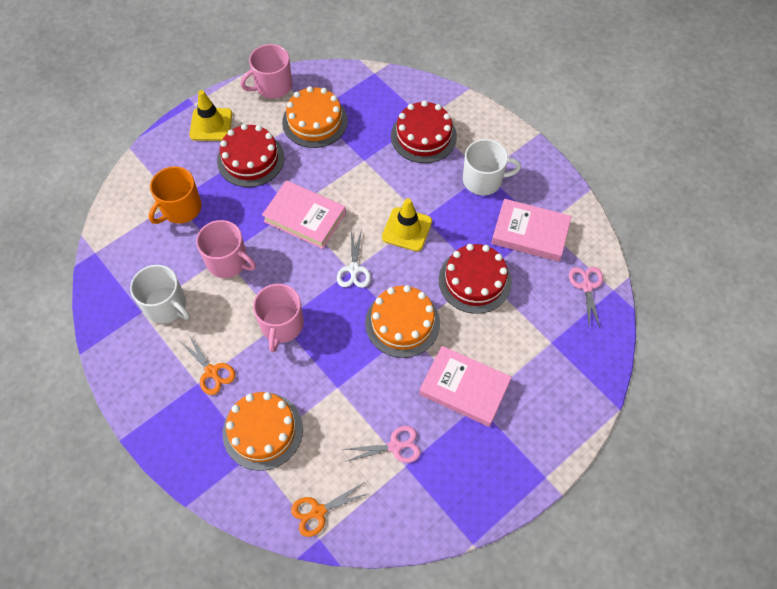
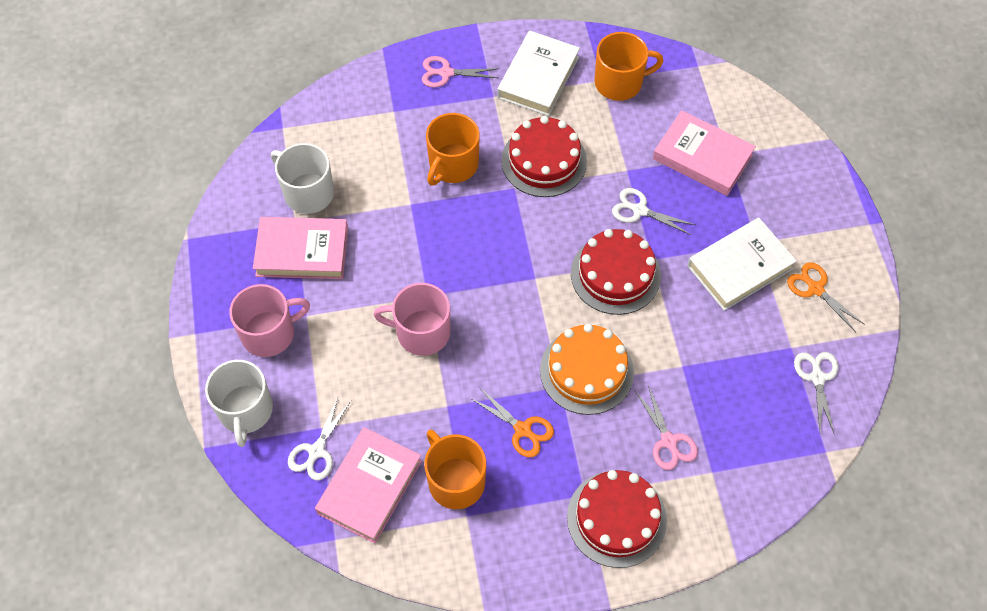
orange cake: [223,392,303,471] [282,86,348,148] [365,285,440,358] = 3 -> [540,324,634,415] = 1
orange mug: [149,166,202,224] = 1 -> [424,430,486,509] [426,113,480,185] [594,32,664,101] = 3
pink mug: [196,220,256,278] [241,44,292,98] [253,284,304,353] = 3 -> [229,284,310,357] [374,283,450,356] = 2
white book: none = 0 -> [497,30,580,116] [687,218,797,311] = 2
white scissors: [337,229,371,288] = 1 -> [288,395,351,480] [612,188,695,235] [794,352,838,433] = 3
yellow traffic cone: [189,90,232,141] [382,198,432,252] = 2 -> none = 0

